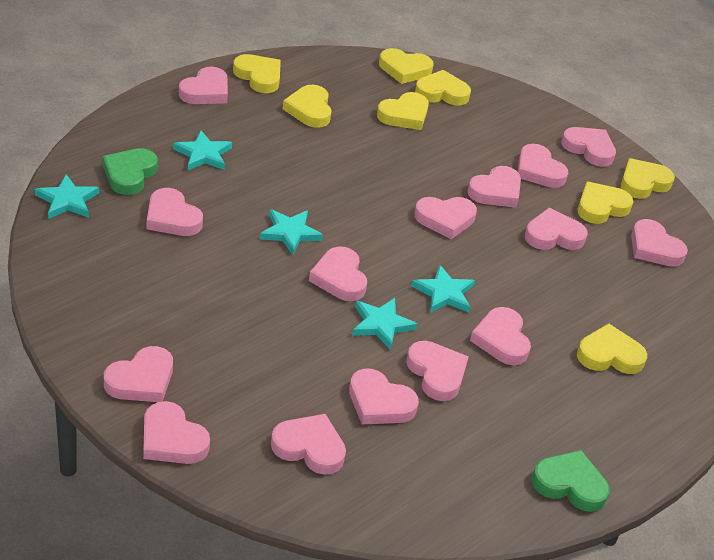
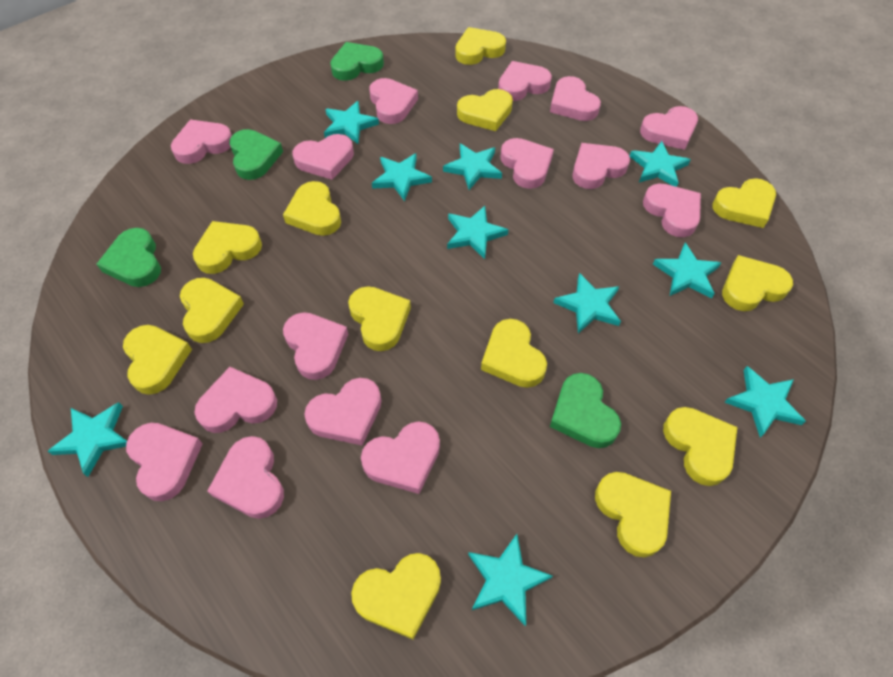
green heart: [103,148,158,195] [532,450,609,512] = 2 -> [97,228,161,287] [229,129,283,180] [330,42,384,81] [550,373,621,448] = 4
turquoise star: [35,174,99,219] [173,130,232,170] [260,210,323,255] [352,298,417,350] [411,265,475,313] = 5 -> [47,402,127,477] [324,101,379,144] [372,153,432,201] [443,143,502,190] [447,206,508,259] [468,534,553,626] [553,273,621,333] [630,141,691,187] [653,243,721,299] [724,366,806,437] = 10
yellow heart: [233,54,281,93] [283,85,332,128] [377,92,429,130] [379,48,434,84] [415,70,471,105] [577,182,633,224] [577,324,647,374] [621,158,675,199] = 8 -> [123,325,192,395] [180,278,244,343] [193,221,262,274] [283,181,341,236] [348,286,411,351] [351,553,441,640] [455,27,506,65] [457,89,513,131] [481,319,547,388] [595,472,671,558] [663,407,737,486] [712,178,776,228] [722,255,793,311] = 13

